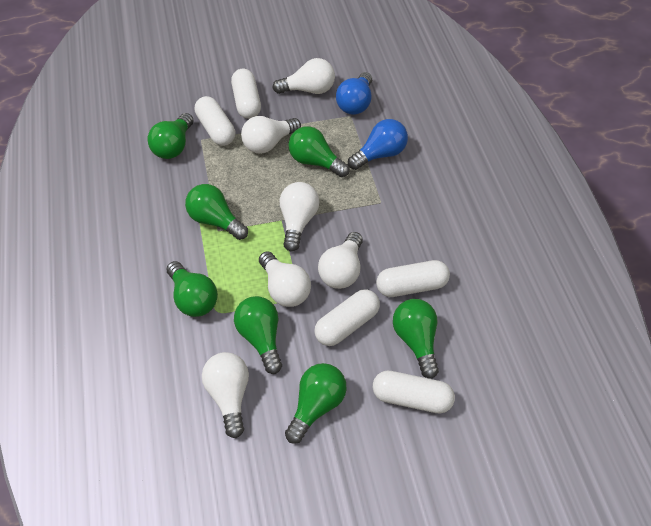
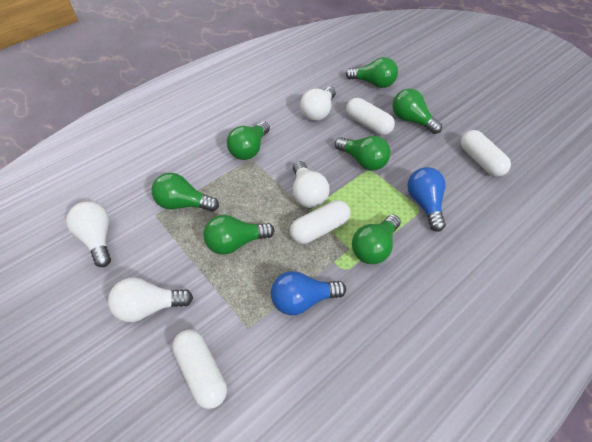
white capsule: [195,96,235,146] [231,69,261,119] [314,289,380,346] [373,371,455,414] [376,260,450,297] = 5 -> [172,330,227,409] [290,200,351,244] [346,98,395,135] [461,130,511,177] = 4
white light bulb: [202,352,249,438] [241,116,301,154] [259,251,311,307] [272,58,335,94] [280,182,319,251] [318,232,363,289] = 6 -> [66,202,111,267] [108,277,193,322] [293,161,329,208] [300,87,336,121] = 4

